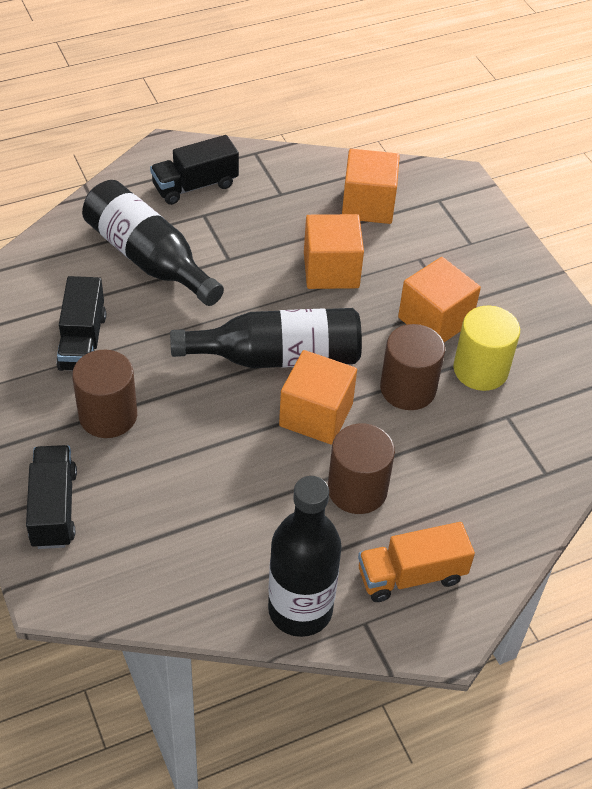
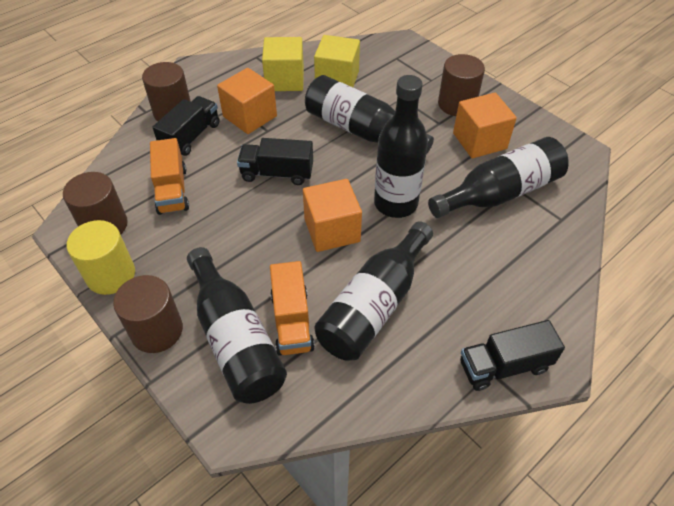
black bottle: [82,180,224,306] [170,308,362,368] [268,476,342,637] = 3 -> [187,247,287,404] [305,75,434,154] [315,221,433,361] [374,75,428,218] [428,137,569,218] = 5
brown cylinder: [72,350,137,438] [328,423,395,514] [380,324,445,410] = 3 -> [63,172,128,234] [113,275,183,353] [142,62,191,121] [438,54,485,116] = 4
orange cube: [279,350,357,445] [304,214,364,289] [342,149,400,224] [398,257,481,342] = 4 -> [217,68,277,134] [303,179,362,252] [453,93,517,158] = 3
orange truck: [358,522,475,602] = 1 -> [150,138,189,215] [270,261,315,356] = 2
yellow cube: none = 0 -> [262,37,304,91] [314,35,360,87] = 2

